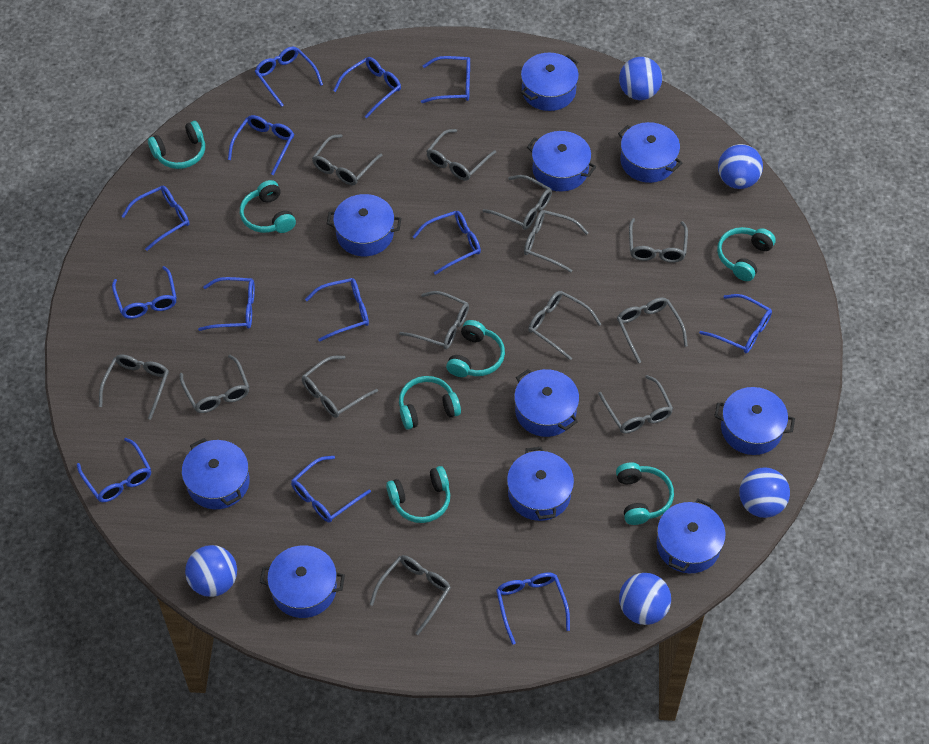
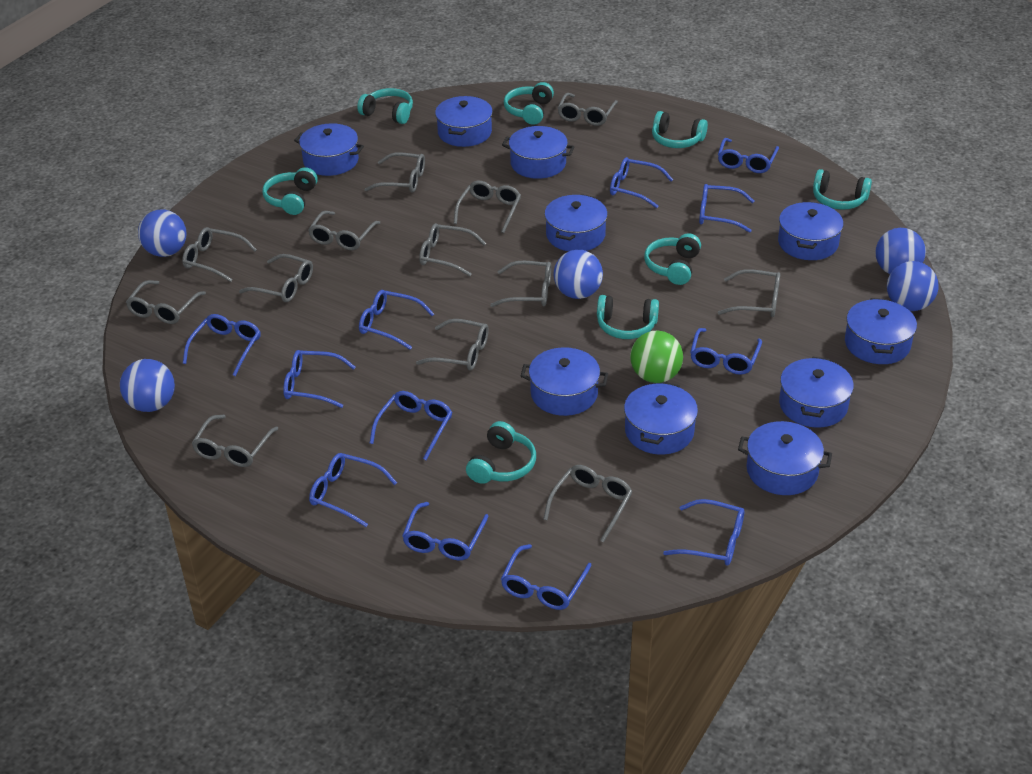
blue glasses: [77,438,151,502] [112,266,177,319] [122,186,189,251] [198,277,255,331] [228,115,294,175] [255,46,323,107] [291,456,371,522] [305,278,369,342] [333,57,401,118] [413,211,481,275] [421,56,470,103] [496,572,570,645] [699,294,772,353] = 13 -> [183,314,261,376] [283,350,356,408] [309,453,397,527] [359,290,434,350] [370,391,453,460] [402,502,489,560] [501,544,592,610] [610,157,673,208] [663,499,744,565] [690,328,762,375] [699,184,755,233] [718,138,779,173] = 12
green ball: none = 0 -> [630,330,683,383] = 1
turquoise headphones: [148,121,205,169] [240,180,296,233] [386,466,450,523] [399,376,461,430] [446,320,505,377] [616,462,674,525] [717,227,776,281] = 7 -> [262,167,318,215] [357,88,413,124] [466,421,536,484] [504,82,554,125] [597,295,659,339] [644,233,701,285] [652,111,708,148] [813,169,872,210] = 8

